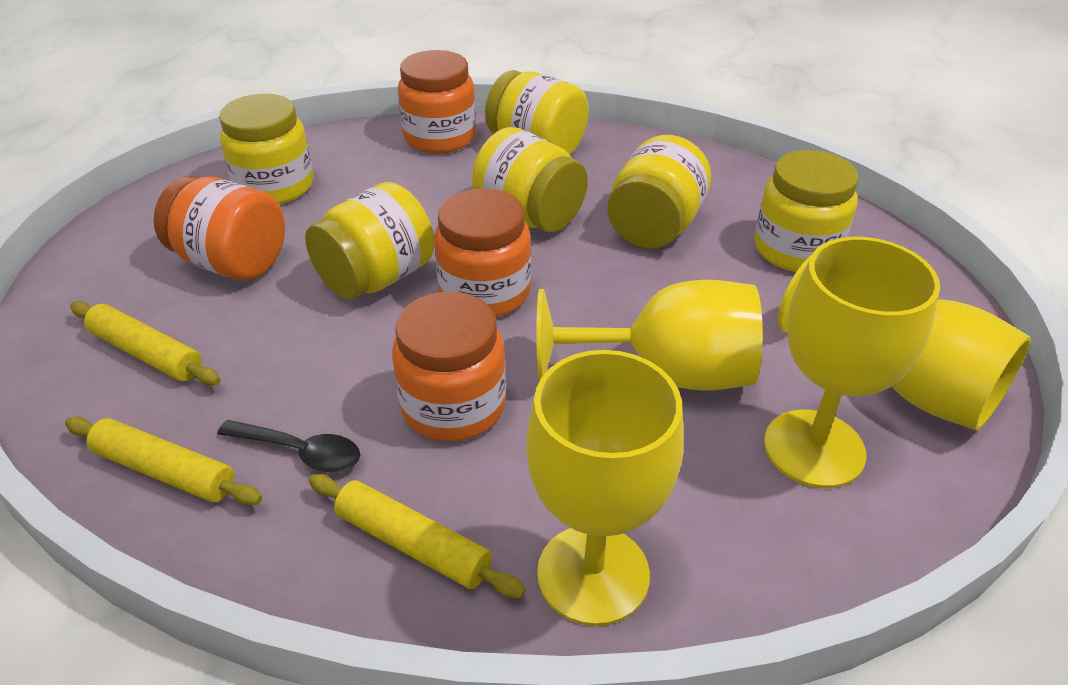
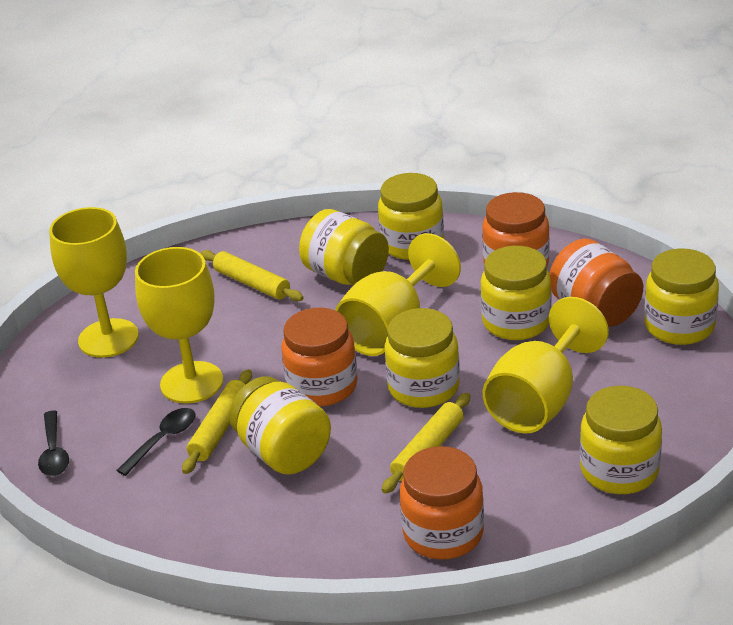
black spoon: [217,420,360,472] = 1 -> [38,411,69,476] [116,408,196,476] = 2
yellow jar: [219,94,314,204] [305,182,434,300] [472,127,588,232] [485,70,589,155] [607,135,711,248] [754,150,859,272] = 6 -> [229,376,331,475] [299,209,389,285] [378,173,444,260] [384,308,460,408] [480,246,552,340] [580,385,662,494] [644,248,719,345] = 7

